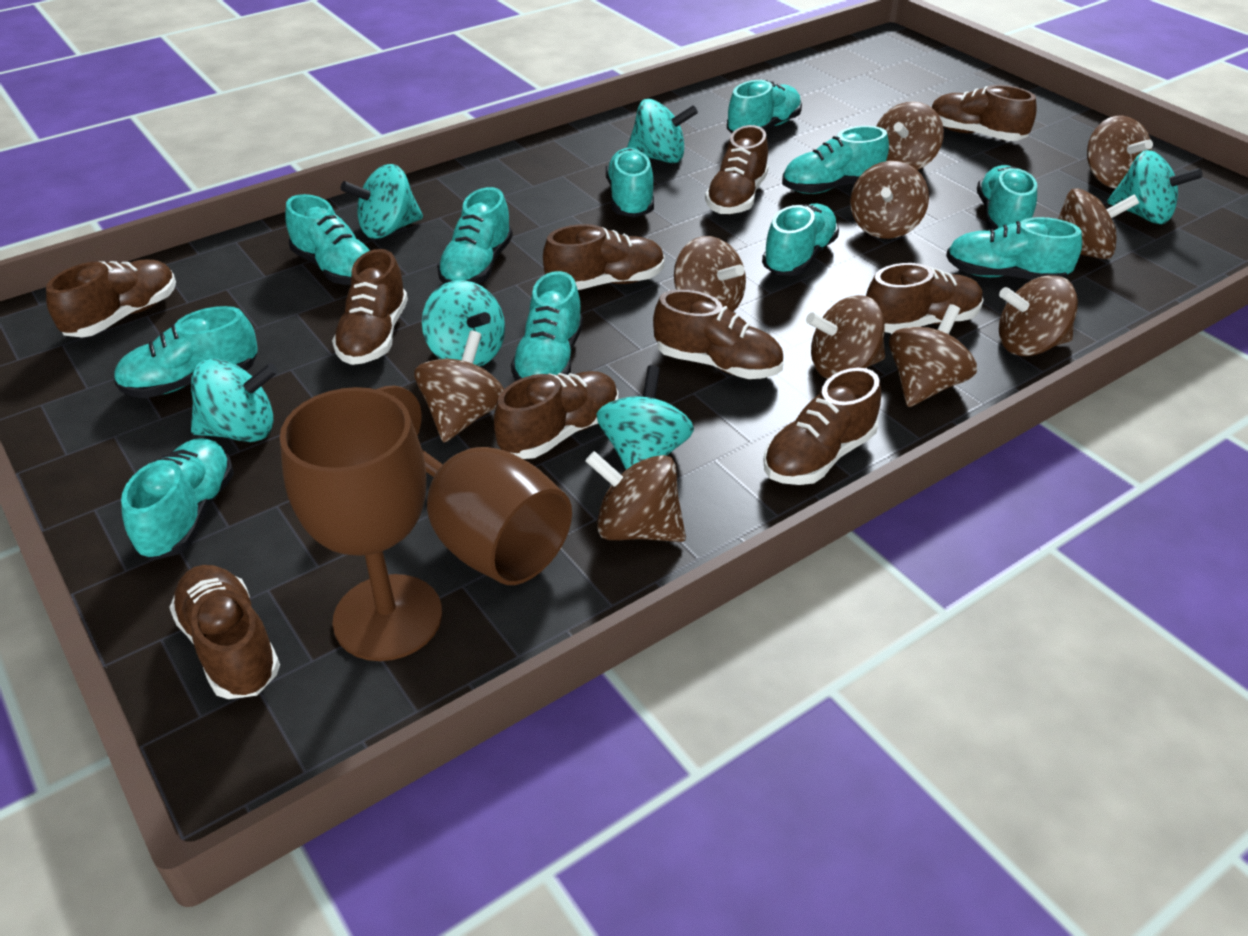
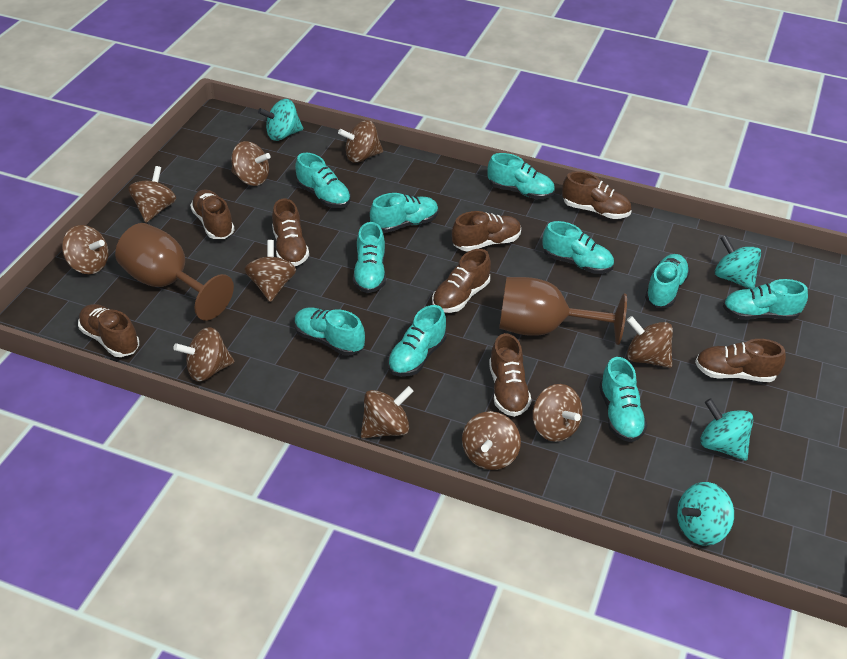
brown shoe: [46,260,176,337] [169,565,280,699] [332,249,408,365] [494,371,618,459] [543,224,665,290] [653,289,783,379] [705,125,768,214] [763,368,881,485] [866,263,983,333] [931,85,1037,141] = 10 -> [78,304,139,357] [190,190,235,239] [272,199,309,266] [432,249,491,313] [452,211,521,252] [489,333,531,417] [562,171,631,219] [695,339,786,382] = 8
turquoise shoe: [113,306,258,398] [121,438,234,561] [285,194,370,285] [437,187,513,284] [511,271,583,381] [606,148,654,217] [727,80,802,133] [762,204,839,276] [782,126,889,194] [946,217,1082,280] [977,165,1037,230] = 11 -> [295,153,351,208] [295,308,365,356] [353,222,386,293] [370,193,438,233] [387,305,447,377] [488,153,555,199] [542,221,614,274] [599,357,647,442] [645,254,690,308] [723,279,808,320] = 10
turquoise spinning top: [191,359,278,442] [340,164,423,239] [422,280,505,367] [596,365,694,470] [627,99,698,163] [1107,150,1203,224] = 6 -> [258,99,303,141] [677,482,734,546] [700,399,754,461] [715,235,761,289] = 4

